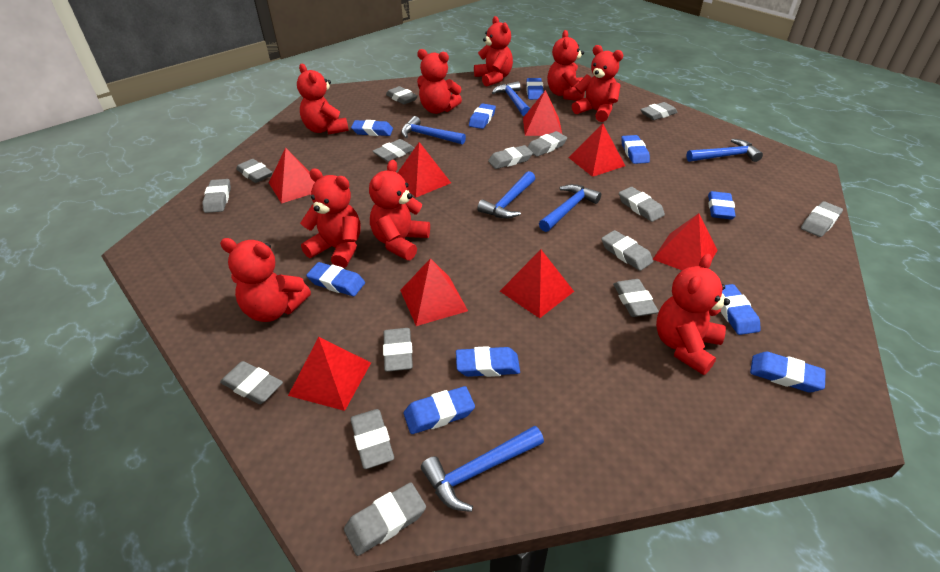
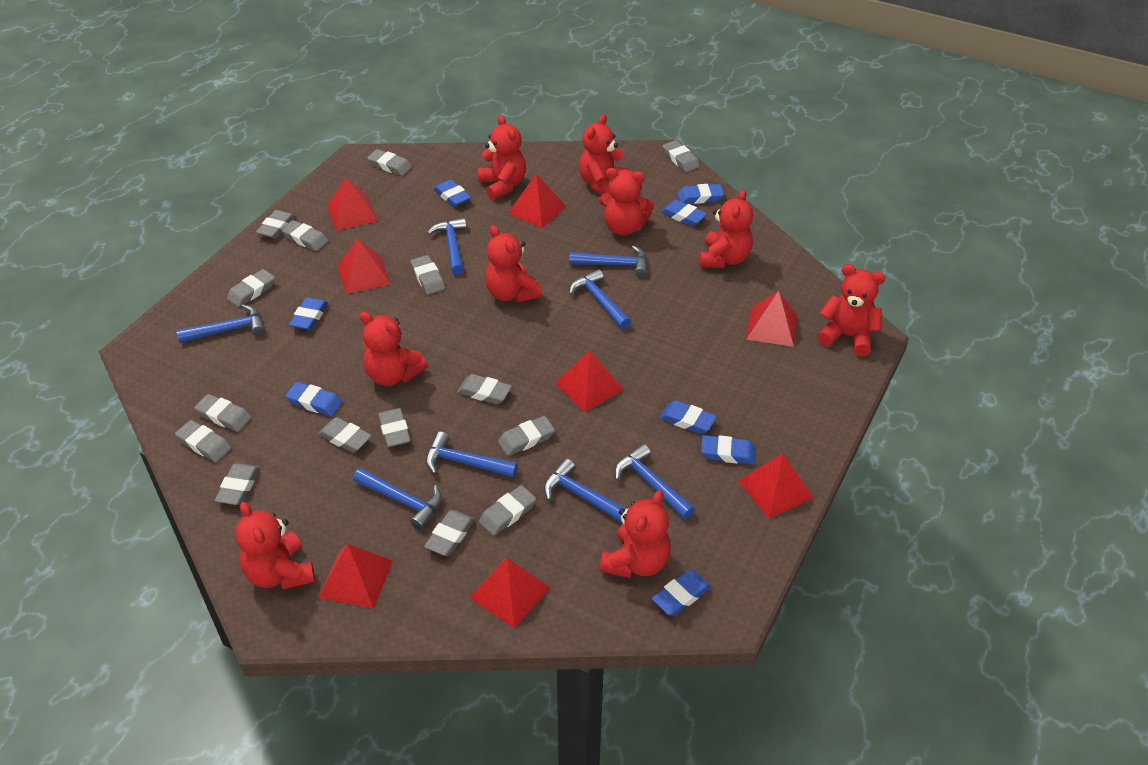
blue eraser: [306,262,365,296] [351,120,393,136] [404,386,475,434] [456,346,520,377] [469,103,496,129] [526,78,544,100] [621,135,650,164] [708,191,736,219] [721,284,761,335] [750,352,826,393] = 10 -> [285,382,343,416] [289,297,328,330] [434,180,471,207] [652,570,711,616] [659,400,717,434] [661,200,707,226] [678,184,724,204] [701,435,756,464] = 8
blue hammer: [401,116,466,145] [421,426,544,512] [477,171,535,219] [492,81,530,116] [539,184,601,232] [686,139,763,162] = 6 -> [176,304,265,343] [353,468,442,530] [426,431,518,478] [427,218,467,275] [544,458,627,524] [569,245,647,277] [569,269,631,329] [615,444,695,519] = 8

